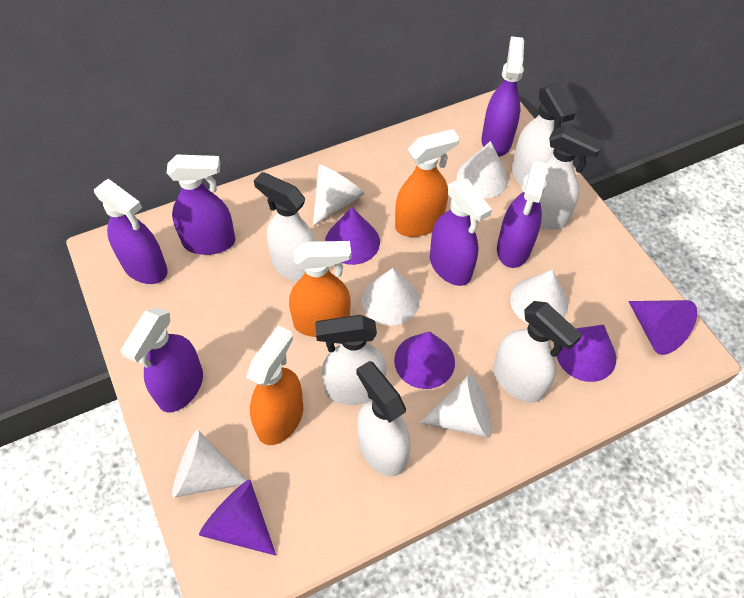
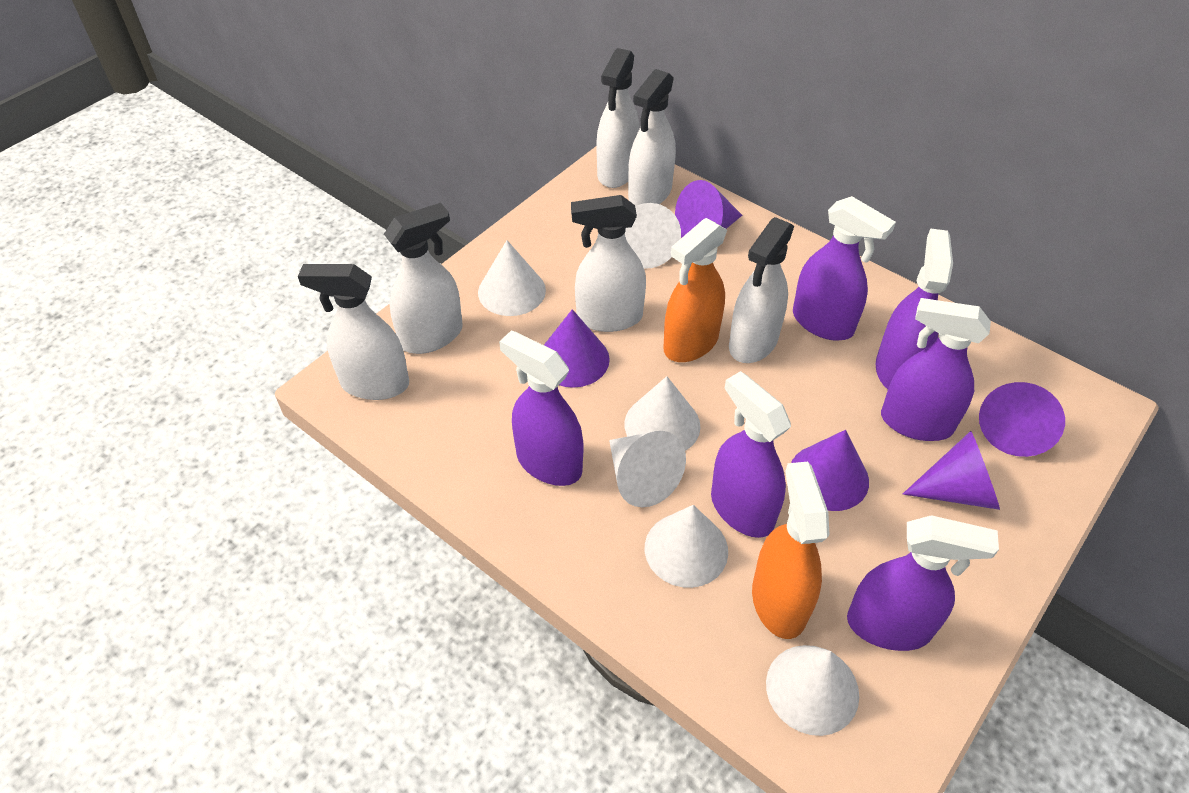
orange spray bottle: [246,325,303,445] [289,241,351,337] [395,129,459,237] = 3 -> [663,218,727,362] [752,462,829,639] = 2

